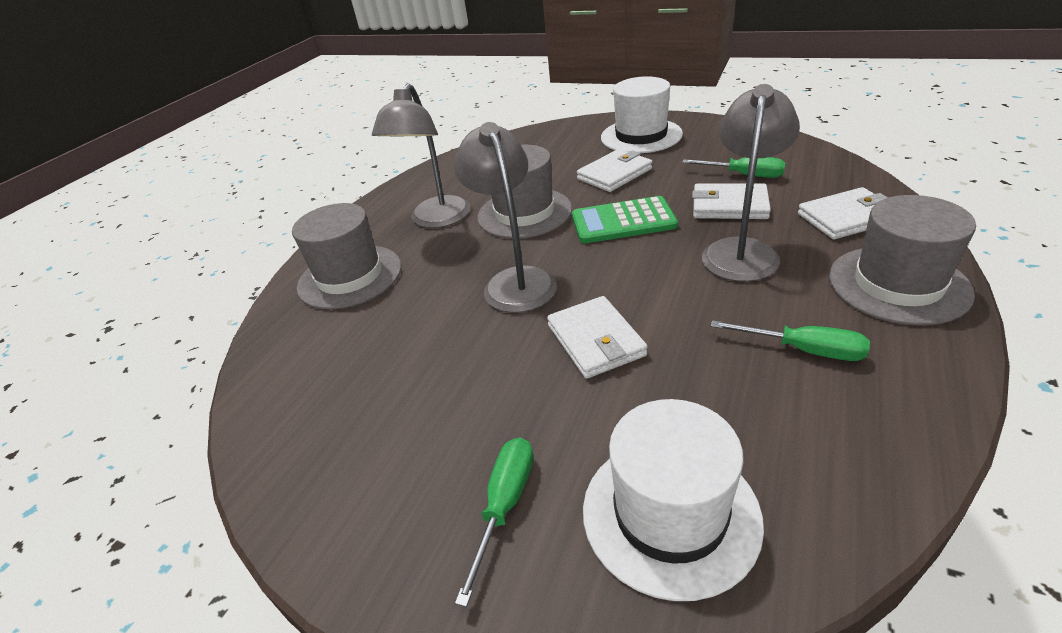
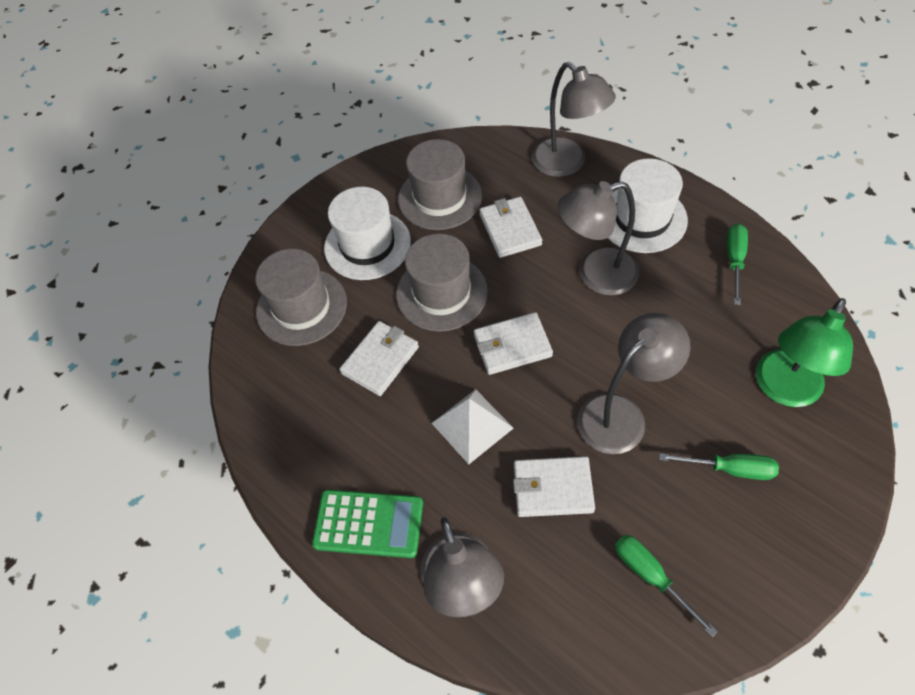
green lamp: none = 0 -> [756,298,853,407] = 1
grey lamp: [372,83,470,228] [454,122,557,313] [702,84,800,282] = 3 -> [421,517,504,617] [532,62,616,177] [558,181,639,295] [577,313,691,454] = 4
white pyramid: none = 0 -> [432,389,514,464] = 1

